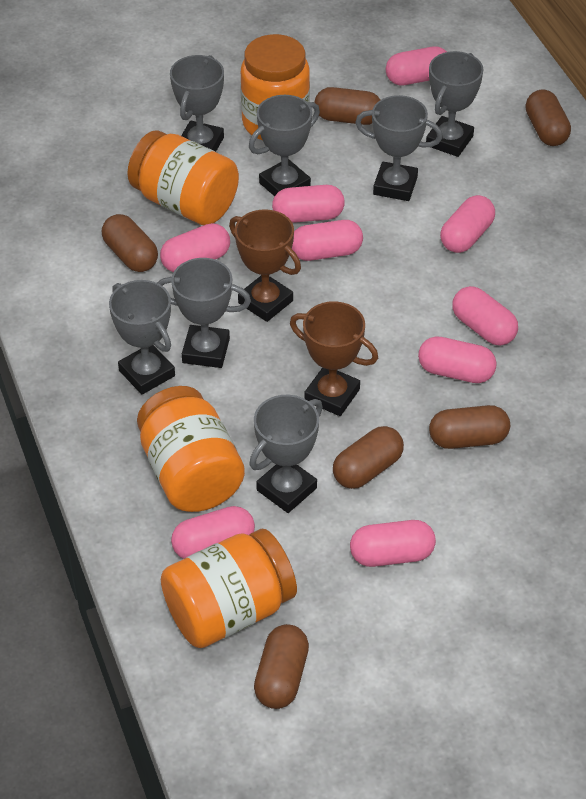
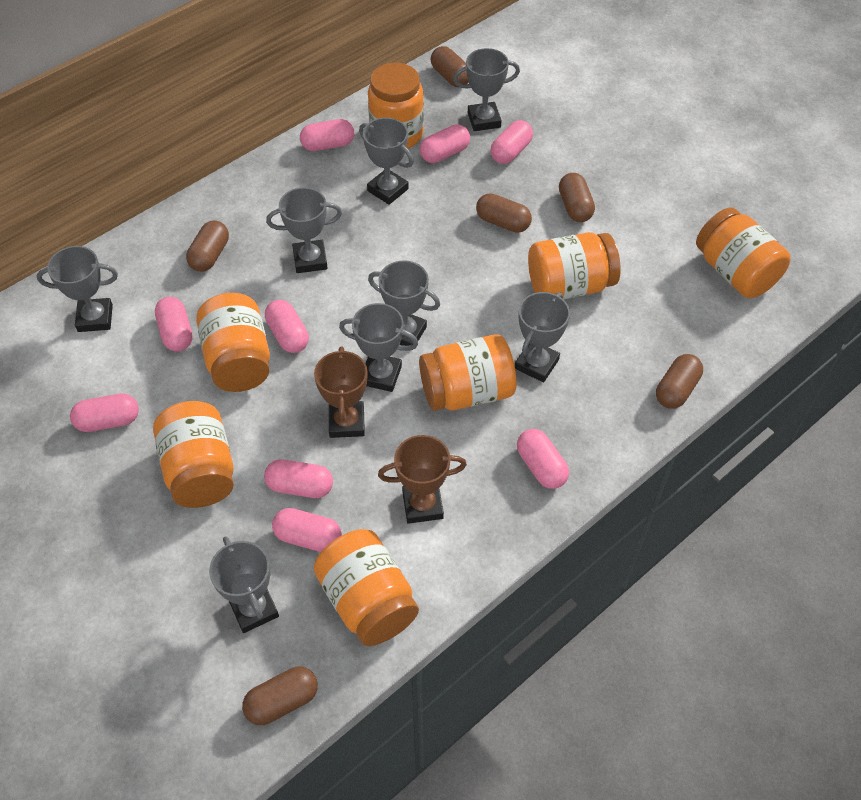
grey trophy: [109,280,175,394] [157,258,251,368] [170,55,224,151] [249,95,320,196] [249,395,323,513] [355,95,443,201] [426,51,483,157] = 7 -> [37,246,118,332] [209,536,279,633] [266,187,342,273] [339,303,418,392] [359,118,414,205] [368,260,440,346] [453,48,520,131] [515,292,570,382] = 8
orange jar: [127,130,239,225] [137,386,245,512] [161,529,297,648] [241,34,310,140] = 4 -> [153,401,234,508] [196,293,270,392] [314,529,419,646] [368,63,424,149] [419,334,517,411] [528,232,621,300] [696,208,791,298] = 7

